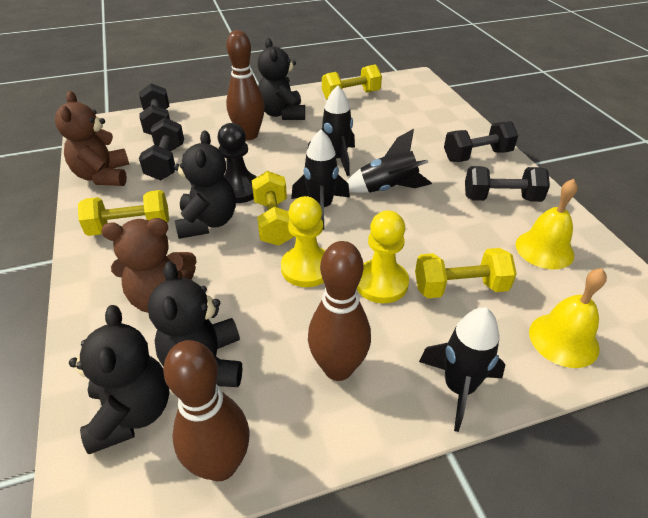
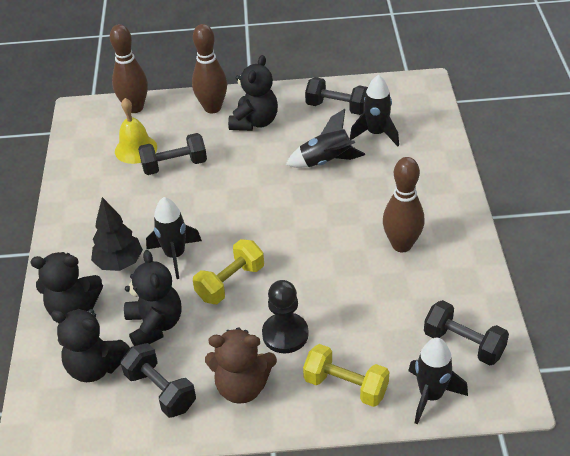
black tree: none = 0 -> [91,197,143,271] = 1
brown teddy bear: [55,91,129,186] [101,218,196,313] = 2 -> [205,327,277,404] = 1
yellow bell: [516,179,578,269] [529,268,607,368] = 2 -> [115,98,157,164] = 1
yellow dumbbell: [78,190,169,236] [252,171,294,246] [322,64,382,99] [415,248,517,298] = 4 -> [193,239,264,304] [303,344,389,407] = 2
yellow pawn: [281,196,326,287] [357,211,409,303] = 2 -> none = 0

